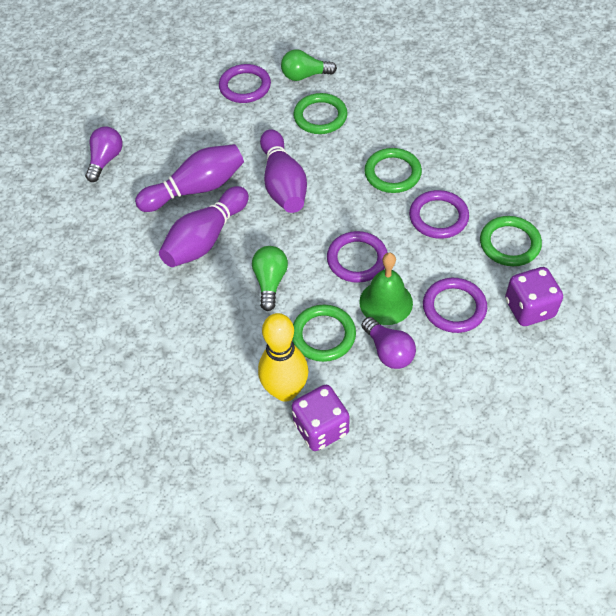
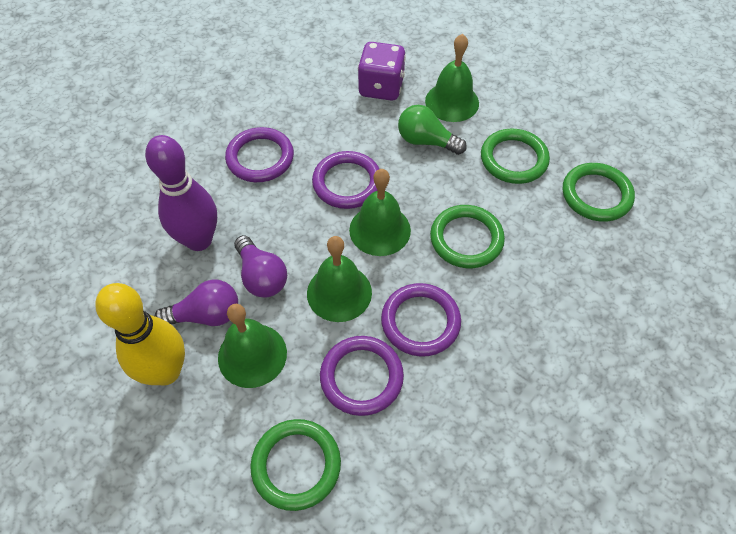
green bell: [359,253,413,325] = 1 -> [218,304,287,388] [307,236,372,322] [349,169,411,256] [425,34,479,122] = 4
green light bulb: [252,246,288,311] [281,49,337,81] = 2 -> [398,105,467,155] = 1
purple bowling pin: [135,144,244,212] [159,186,249,267] [260,129,307,213] = 3 -> [145,135,217,251] = 1
purple dice: [291,385,349,451] [505,267,563,326] = 2 -> [358,42,406,101] = 1

